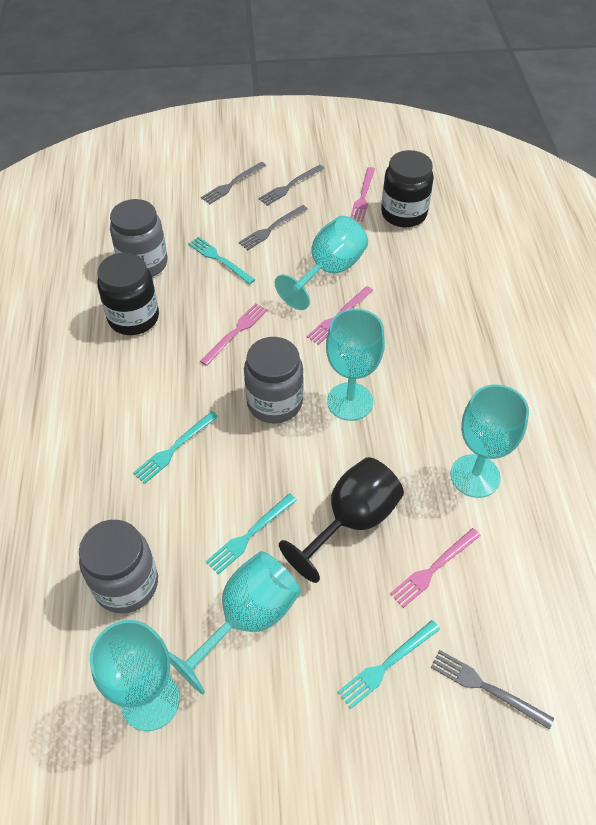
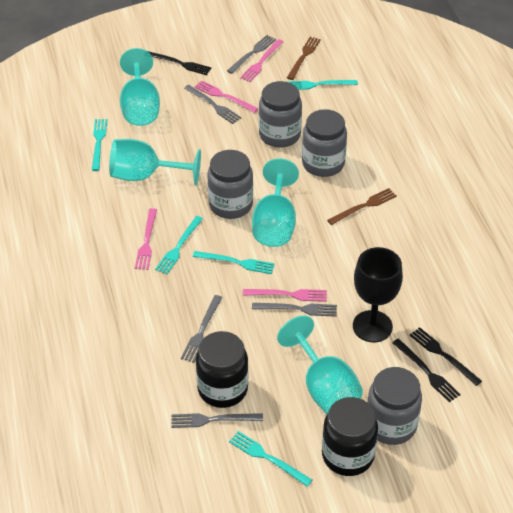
black fork: none = 0 -> [148,51,211,75] [393,339,461,403] [410,327,482,386] = 3
brown fork: none = 0 -> [287,37,321,80] [327,188,397,225] = 2
grey fork: [201,162,266,204] [238,205,308,250] [258,165,325,206] [430,650,554,730] = 4 -> [171,413,263,428] [181,295,223,363] [184,85,242,124] [227,35,276,74] [252,303,337,317] = 5
grey jar: [79,520,158,613] [110,199,168,277] [244,337,303,424] = 3 -> [207,150,253,219] [259,81,302,148] [302,109,347,177] [367,367,422,445] = 4
turquoise fork: [133,411,218,484] [188,236,255,285] [206,493,297,574] [338,620,440,709] = 4 -> [92,119,107,171] [155,216,203,274] [193,251,275,274] [229,431,312,487] [288,80,358,90] = 5
turquoise goblet: [90,620,180,731] [168,551,301,695] [275,216,368,310] [326,309,385,421] [450,384,529,498] = 5 -> [109,139,201,186] [120,48,160,126] [252,158,299,247] [277,315,363,414] = 4

